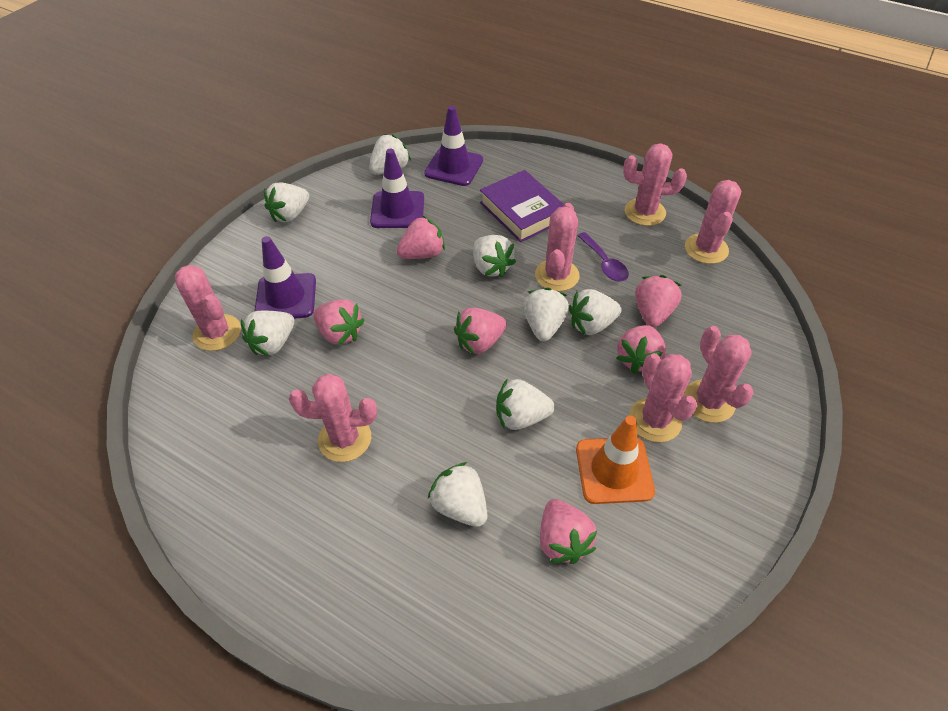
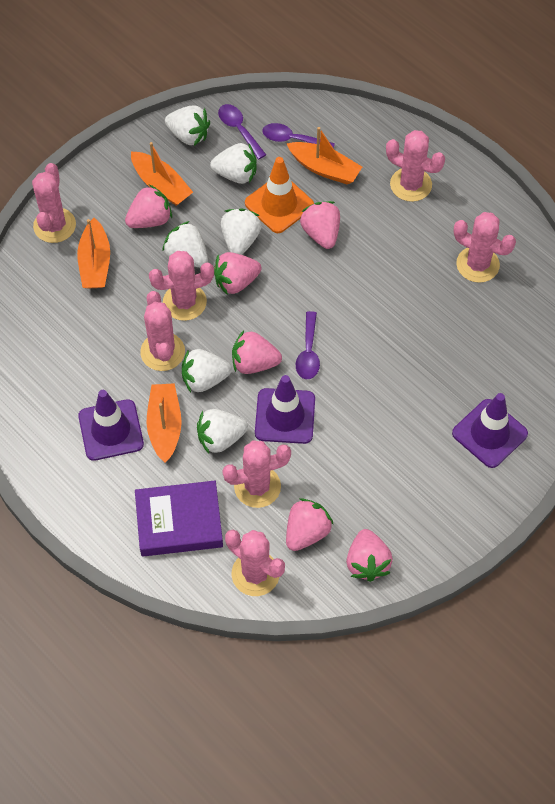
orange boat: none = 0 -> [77,218,110,288] [131,142,193,206] [147,383,182,463] [287,127,362,184] = 4
purple spoon: [578,232,629,282] = 1 -> [218,104,266,159] [262,123,335,148] [296,311,320,379] = 3
white strawberry: [241,311,294,356] [264,183,309,222] [369,134,411,175] [428,462,488,527] [473,235,516,278] [496,379,555,430] [523,287,569,341] [569,289,622,335] = 8 -> [162,221,208,267] [165,106,210,146] [182,349,232,392] [197,409,248,454] [210,143,257,184] [221,208,262,255] = 6

